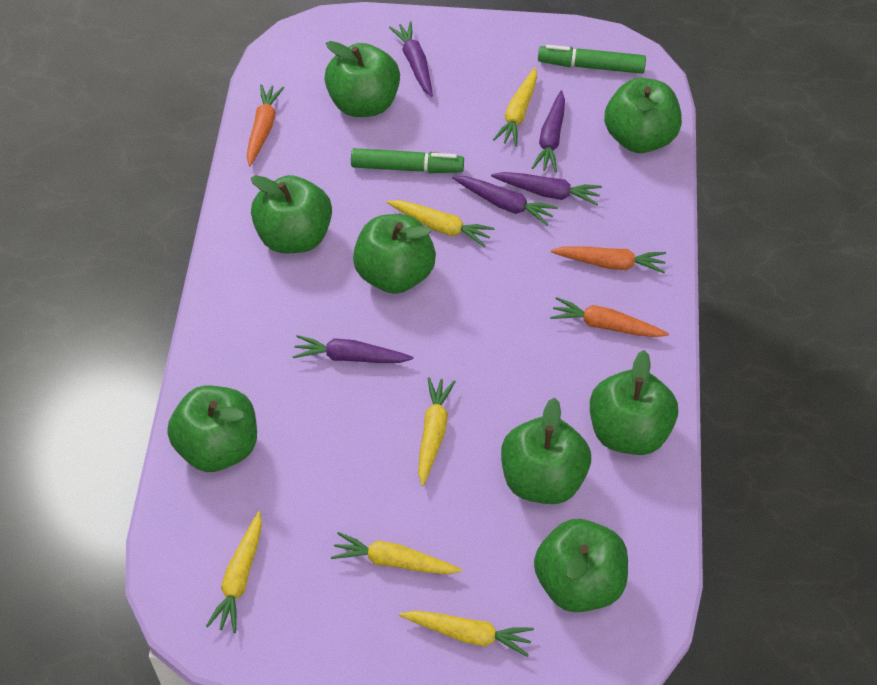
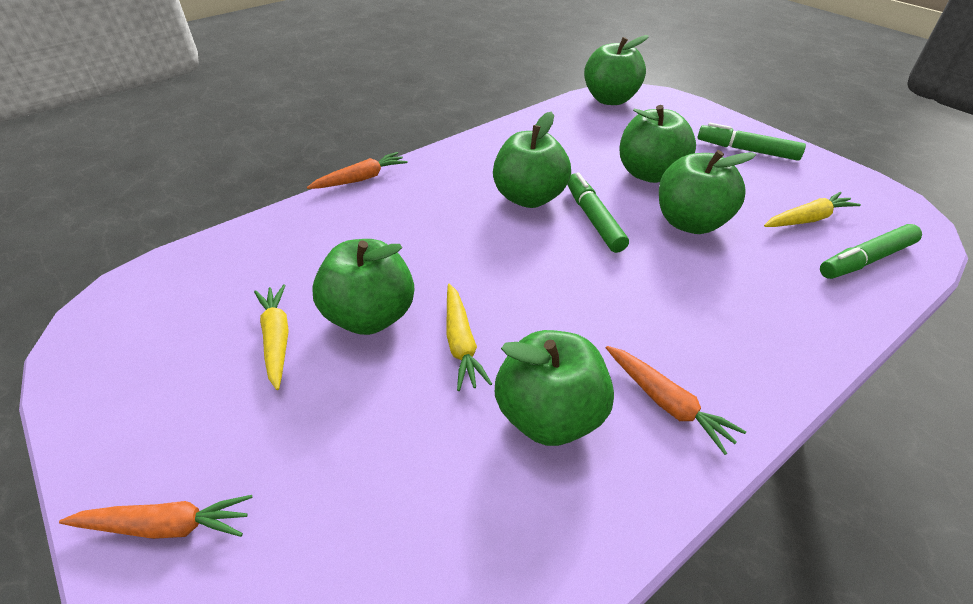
green apple: [167,386,257,472] [251,175,332,253] [324,41,400,117] [353,214,436,294] [501,397,591,504] [534,519,628,612] [590,350,678,455] [604,78,682,153] = 8 -> [312,239,414,335] [493,111,571,208] [495,330,614,446] [584,35,649,105] [620,105,696,183] [659,150,756,234] = 6
green marker: [351,148,464,173] [538,45,646,74] = 2 -> [567,172,629,253] [698,123,806,161] [820,224,922,279] = 3
purple carrot: [292,335,413,363] [389,21,433,97] [452,176,558,226] [491,172,602,206] [532,90,565,173] = 5 -> none = 0
yellow carrot: [206,511,262,633] [331,532,462,574] [387,200,495,247] [399,611,534,657] [418,377,456,486] [493,68,537,146] = 6 -> [254,284,289,390] [446,284,492,391] [764,192,861,227] = 3

